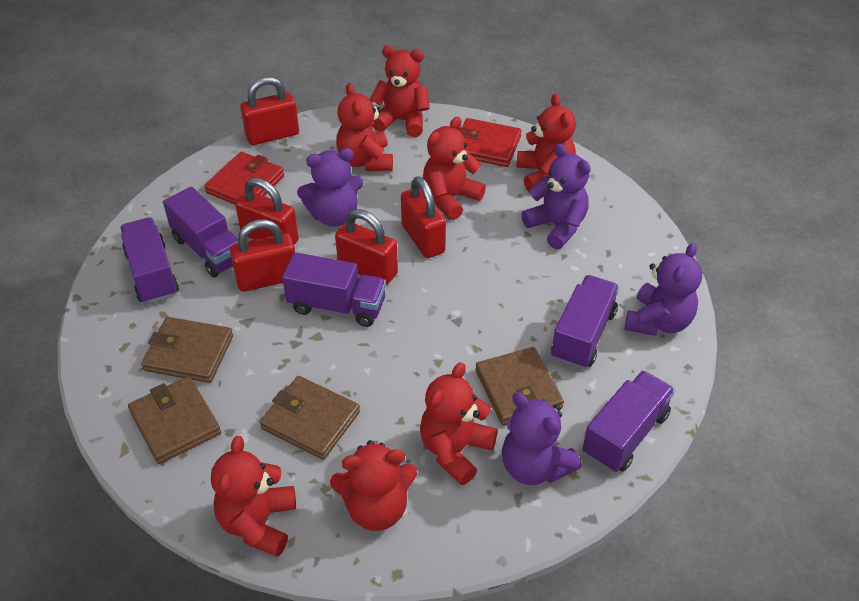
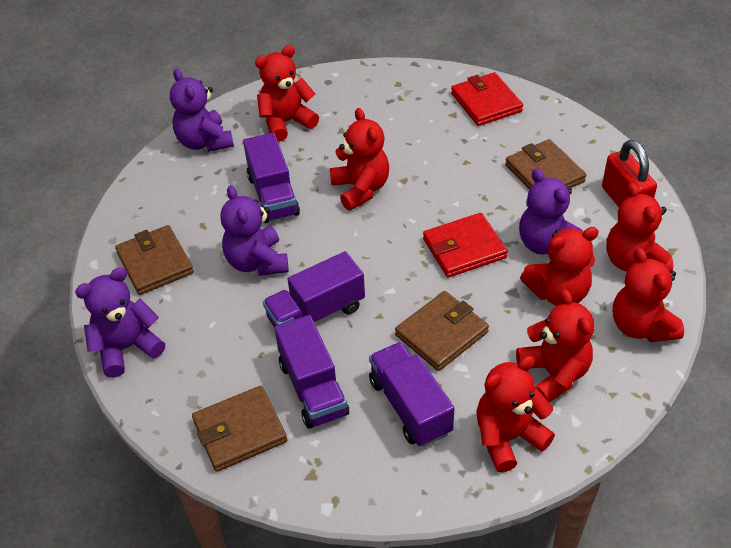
purple truck: [120,217,179,304] [163,186,238,278] [282,252,386,327] [551,275,619,369] [582,370,675,472] = 5 -> [243,133,300,223] [263,251,365,327] [274,315,349,429] [369,342,455,447] = 4
red padlock: [230,219,295,292] [235,178,299,245] [240,77,299,145] [335,209,398,285] [401,176,446,258] = 5 -> [602,140,657,208] = 1

